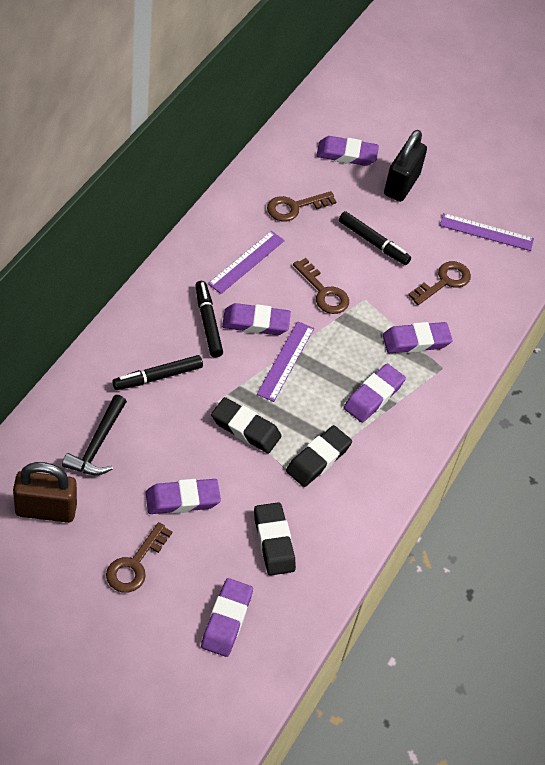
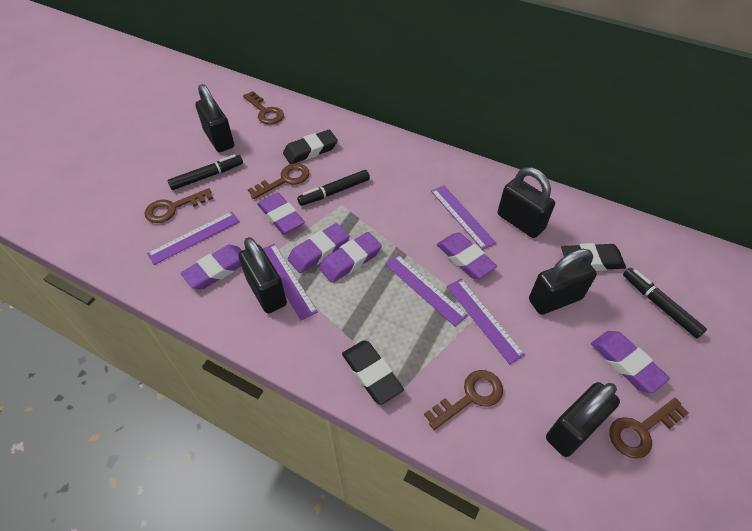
black hammer: [62,395,127,475] = 1 -> none = 0
black padlock: [384,130,427,202] = 1 -> [195,84,234,152] [239,237,287,314] [498,167,555,238] [529,249,597,315] [546,382,620,457] = 5
brown key: [106,522,172,593] [267,191,336,221] [293,258,349,314] [408,261,471,305] = 4 -> [144,188,213,223] [243,91,284,125] [248,163,310,199] [424,370,503,430] [609,398,689,459] = 5
brown padlock: [13,462,77,523] = 1 -> none = 0
purple ruler: [208,231,285,294] [257,321,314,402] [440,213,534,251] = 3 -> [147,212,240,265] [263,244,318,320] [385,255,468,327] [431,185,496,250] [447,279,525,364] = 5

